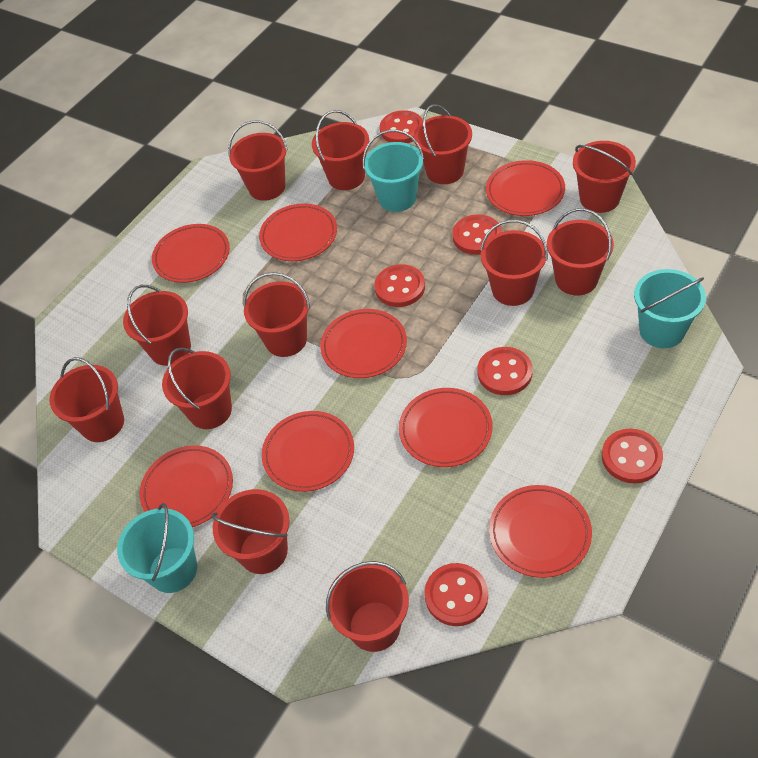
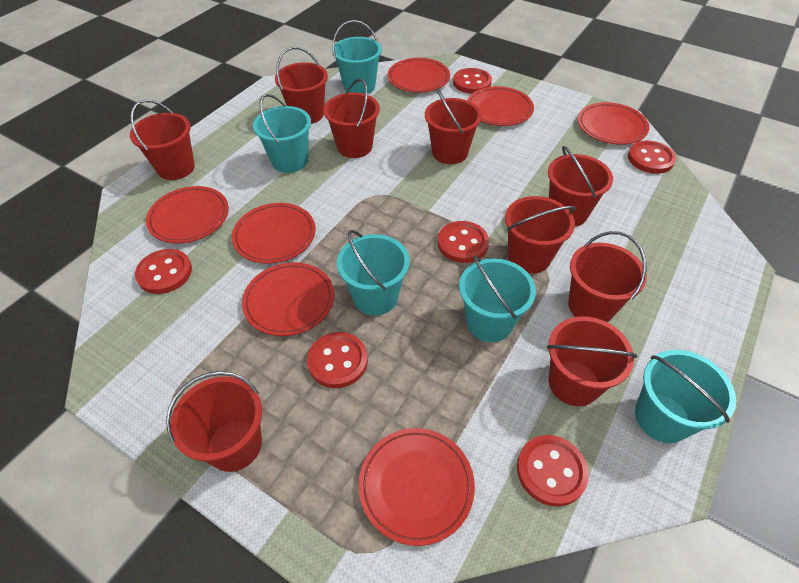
red bucket: [49,357,124,442] [123,285,191,366] [162,347,232,429] [211,489,289,574] [228,120,288,201] [243,272,310,357] [312,110,369,190] [326,561,409,652] [414,104,472,184] [480,220,548,306] [547,208,614,295] [573,141,636,213] = 12 -> [130,99,195,180] [166,371,262,472] [275,47,328,124] [323,78,380,158] [425,88,482,164] [505,196,576,273] [547,316,637,406] [548,146,613,227] [568,231,647,322] = 9
red plate: [140,445,233,527] [152,224,230,283] [259,203,337,261] [262,411,354,492] [320,309,407,378] [399,388,492,467] [486,160,565,216] [489,485,592,578] = 8 -> [146,186,229,243] [232,203,316,264] [242,262,334,336] [359,428,475,546] [388,58,450,93] [467,86,534,126] [578,102,649,145] = 7
turquoise bucket: [117,503,197,593] [363,130,424,212] [634,269,706,348] = 3 -> [253,94,311,173] [332,20,382,94] [337,230,410,316] [459,255,536,342] [635,350,736,443] = 5

